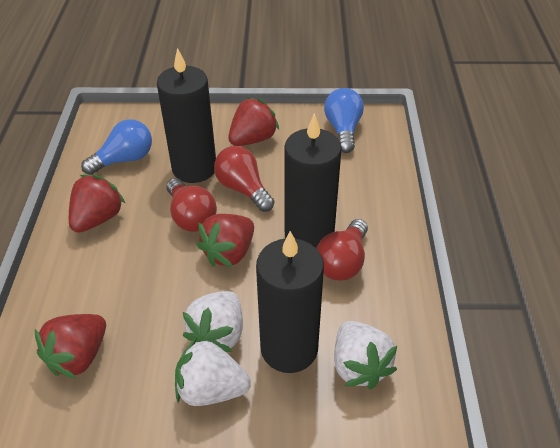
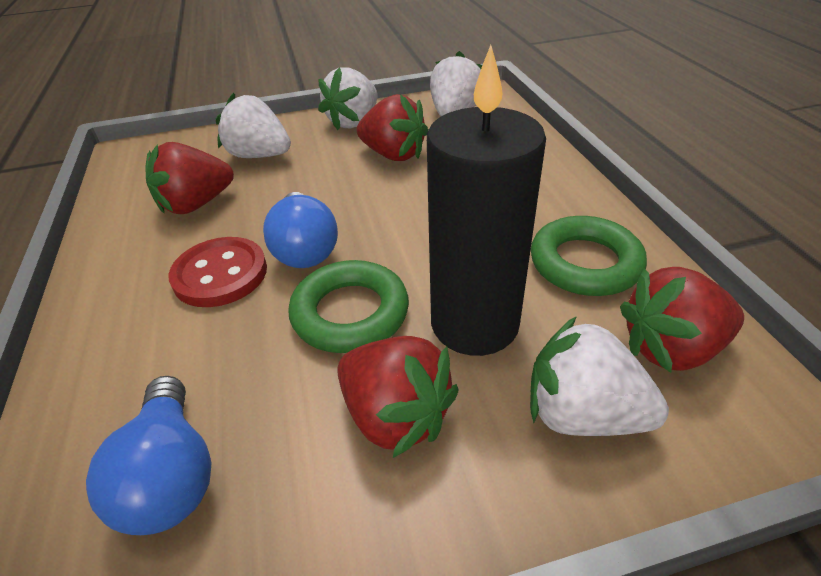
black candle: [157,48,216,183] [256,231,324,373] [284,113,342,248] = 3 -> [427,45,546,356] = 1
green ring: none = 0 -> [288,260,409,353] [531,216,647,296] = 2
red button: none = 0 -> [168,237,267,307] = 1
red light bulb: [167,178,217,232] [214,146,274,212] [316,219,368,281] = 3 -> none = 0
white strawberry: [175,337,251,406] [183,291,243,352] [334,321,397,389] = 3 -> [216,93,291,158] [318,67,378,130] [430,51,482,116] [530,316,669,436] = 4

